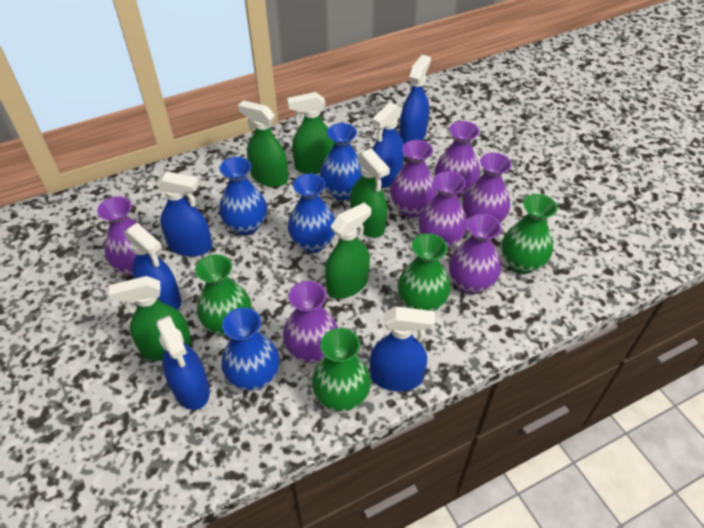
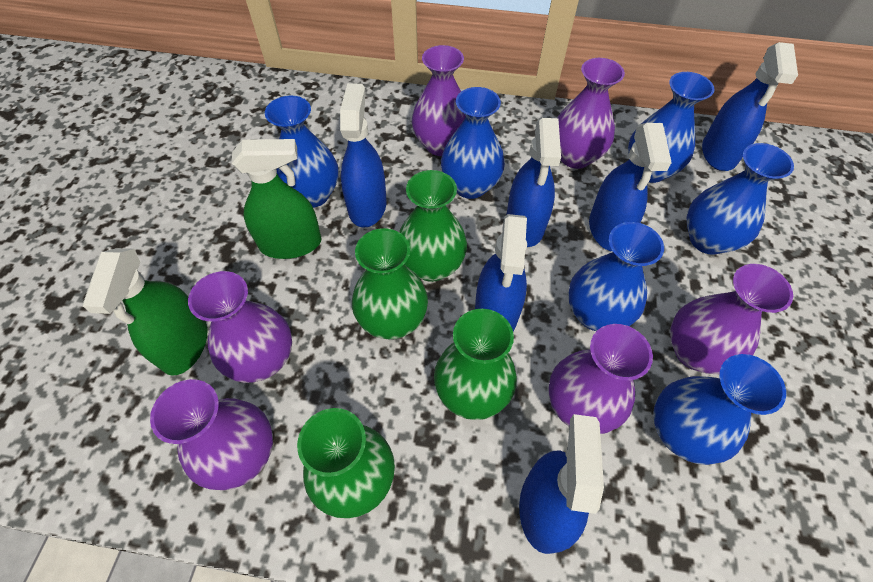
blue vase: [219,157,267,235] [221,308,279,391] [288,174,335,253] [320,123,362,200] = 4 -> [265,96,338,208] [441,87,505,199] [568,222,664,331] [628,72,715,183] [653,354,786,465] [687,143,794,255] = 6
green spray bottle: [109,276,192,361] [238,100,288,187] [287,92,335,174] [325,203,371,299] [350,148,390,238] = 5 -> [83,248,207,376] [232,139,321,259] = 2
purple vase: [97,196,157,276] [283,281,338,363] [390,140,437,218] [418,171,467,249] [435,121,480,198] [449,214,502,294] [462,153,512,223] = 7 -> [150,379,273,490] [188,271,292,383] [412,45,466,156] [548,324,653,434] [558,58,625,169] [670,264,793,374] = 6

